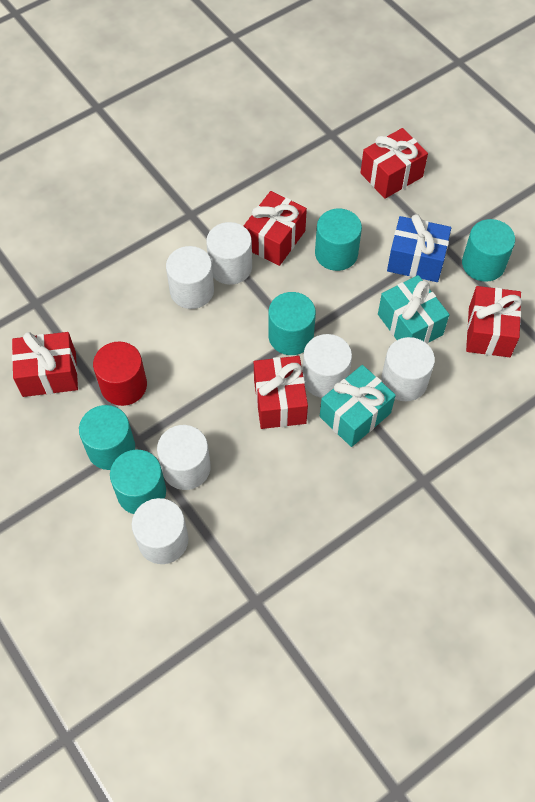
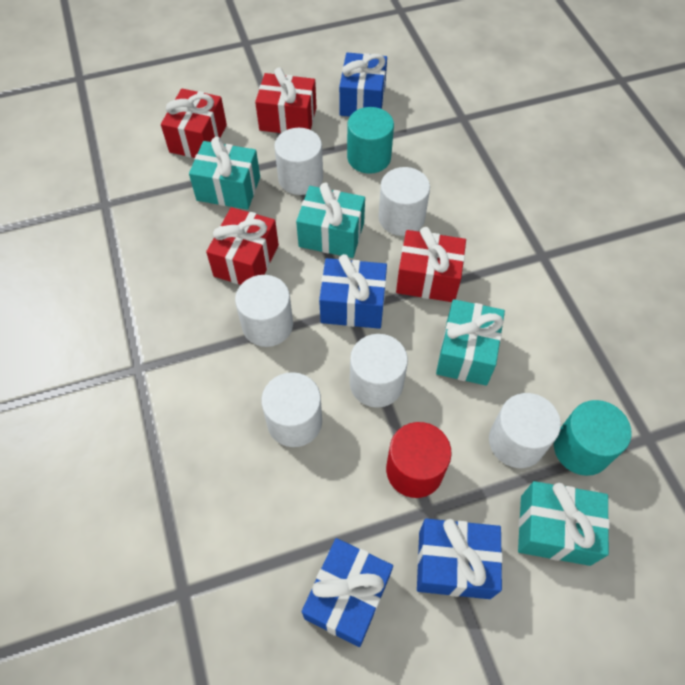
blue gift: [387,214,451,282] = 1 -> [302,538,393,647] [319,254,387,329] [339,52,387,117] [417,519,503,599] = 4
red gift: [12,332,78,397] [244,191,307,266] [254,356,308,429] [361,128,428,199] [466,286,522,357] = 5 -> [161,89,227,158] [206,207,279,285] [255,67,316,133] [396,227,466,302] = 4
turquoise cylinder: [79,405,135,470] [110,450,166,514] [268,292,316,355] [315,208,362,271] [462,219,515,282] = 5 -> [347,107,394,174] [554,400,632,476] = 2
turquoise gift: [320,365,396,447] [378,275,450,344] = 2 -> [189,137,260,210] [296,183,365,258] [436,299,505,386] [518,481,610,566] = 4

